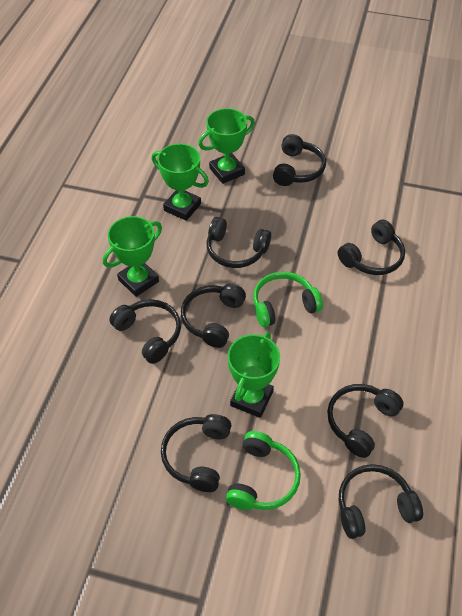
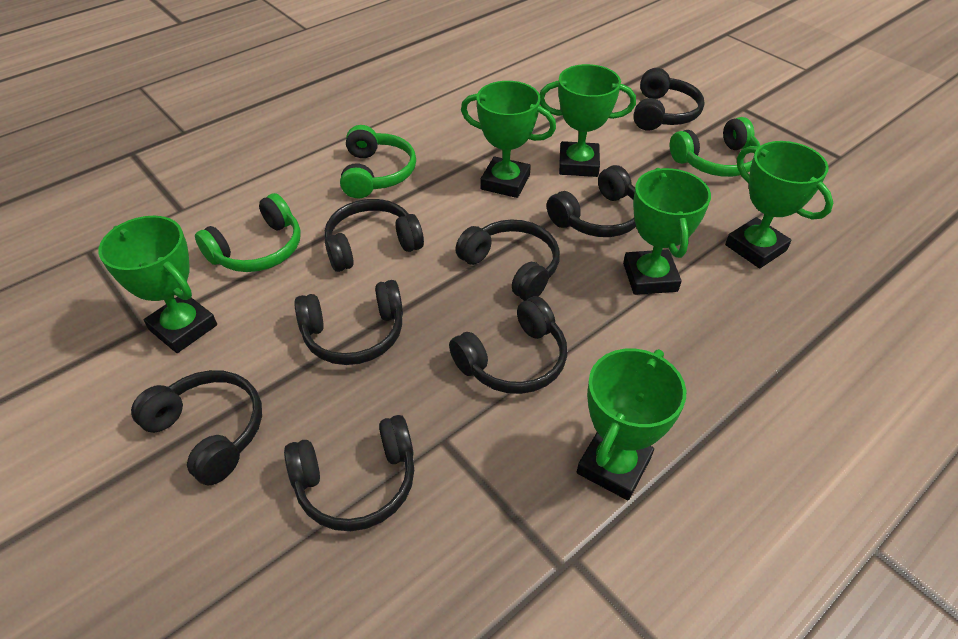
green headphones: [226,431,301,510] [253,272,323,327] = 2 -> [195,193,301,272] [340,125,416,198] [670,117,760,177] = 3
green trophy: [103,216,162,297] [152,144,209,221] [198,108,255,184] [227,332,280,418] = 4 -> [98,216,217,353] [461,81,556,198] [540,64,636,177] [577,349,686,500] [623,168,711,295] [725,141,833,268] = 6

